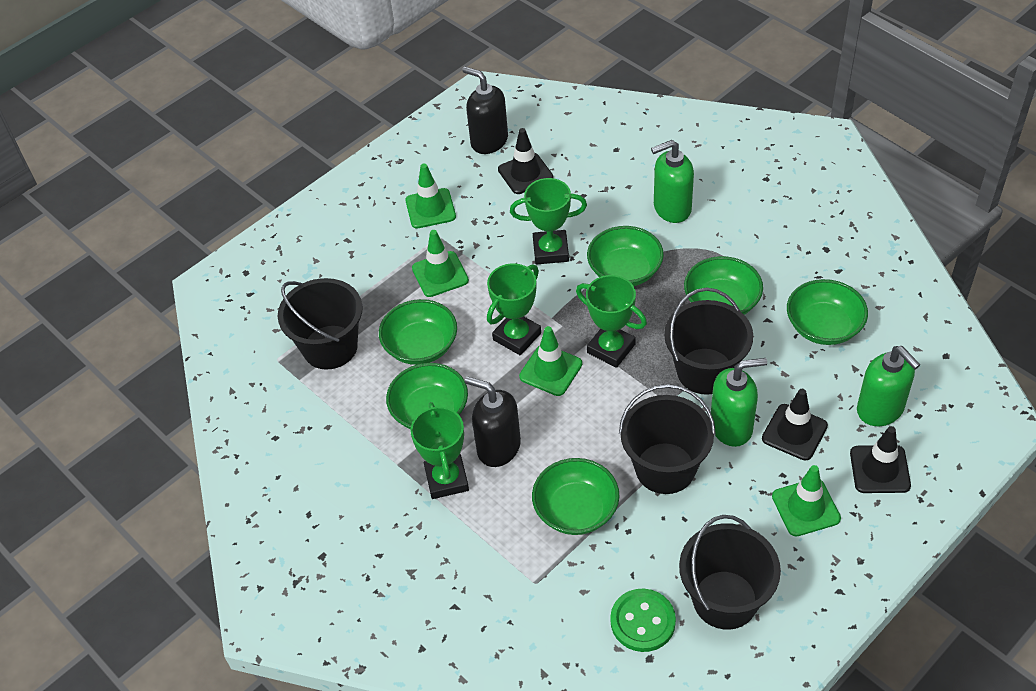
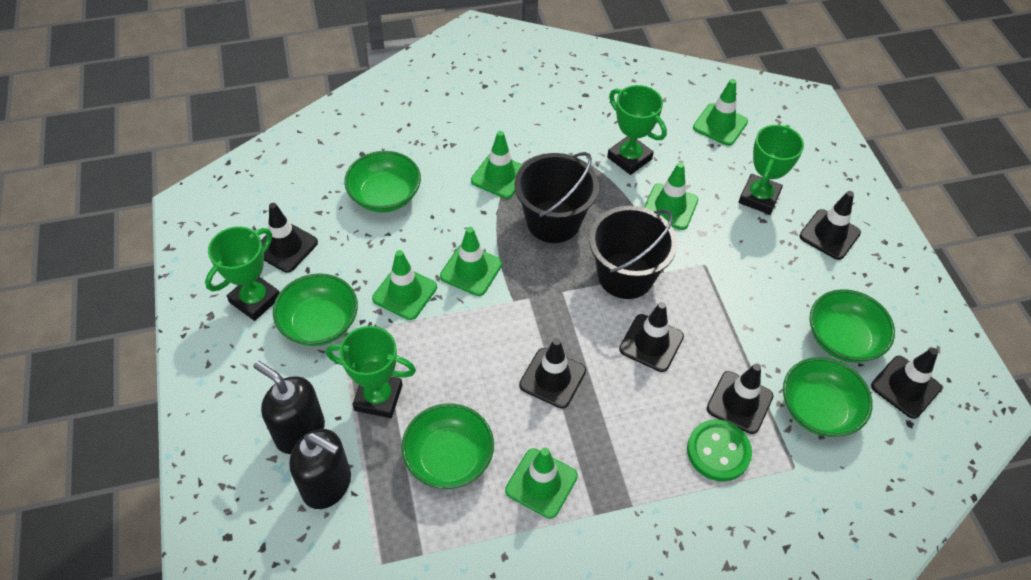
black bucket: [278,278,363,369] [619,384,716,494] [664,288,753,395] [679,515,781,630] = 4 -> [514,152,599,243] [589,206,677,299] = 2
black traffic cone: [498,128,553,194] [762,389,828,460] [850,426,911,493] = 3 -> [261,203,318,273] [519,338,586,409] [619,302,684,372] [707,364,774,434] [799,191,861,260] [871,348,942,419] = 6
green bowl: [379,299,457,365] [386,363,468,429] [532,458,619,535] [587,226,664,286] [684,256,763,315] [787,279,868,345] = 6 -> [273,273,358,346] [344,151,421,213] [401,403,494,489] [783,357,873,437] [810,289,895,363] = 5
green soap dispenser: [651,140,694,223] [711,358,767,447] [857,346,921,426] = 3 -> none = 0
green traffic cone: [405,164,456,228] [412,230,469,297] [519,326,582,396] [772,465,841,536] = 4 -> [372,250,437,320] [440,227,502,296] [471,131,523,199] [505,448,578,519] [644,162,698,230] [693,79,748,146] = 6

